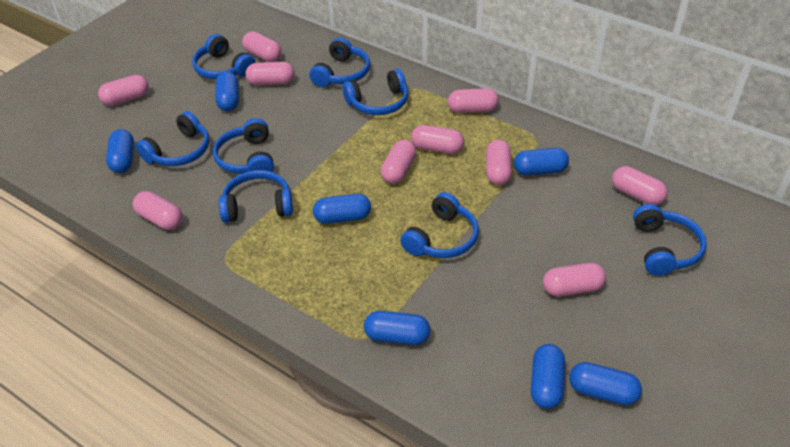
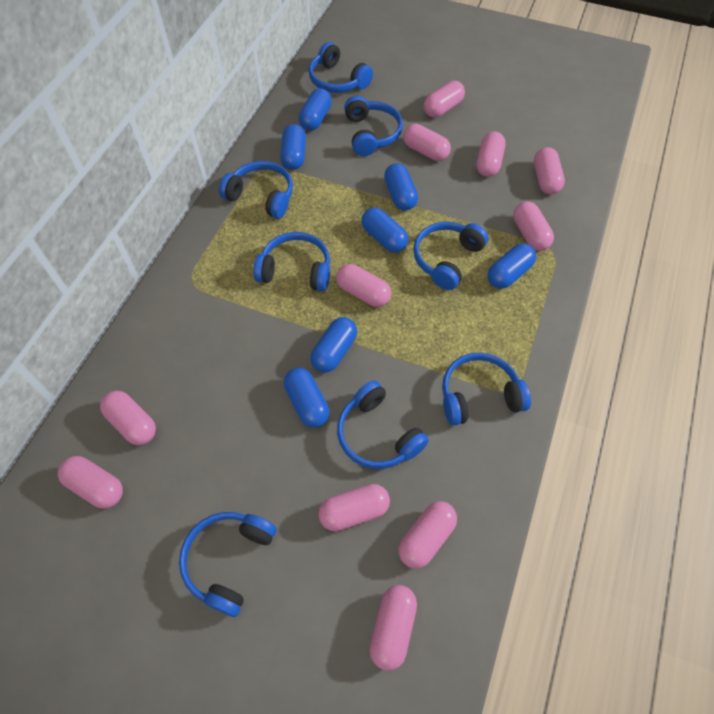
pink capsule: [98,75,149,106] [133,191,183,230] [242,31,282,62] [246,62,295,85] [381,140,416,184] [411,125,464,154] [448,88,499,113] [486,140,512,185] [543,263,606,297] [612,166,668,205] = 10 -> [58,456,123,509] [100,391,156,445] [318,484,390,531] [336,264,391,307] [369,585,417,671] [398,501,457,569] [403,124,451,161] [424,81,465,118] [476,131,506,177] [513,202,554,251] [534,147,565,194] = 11

